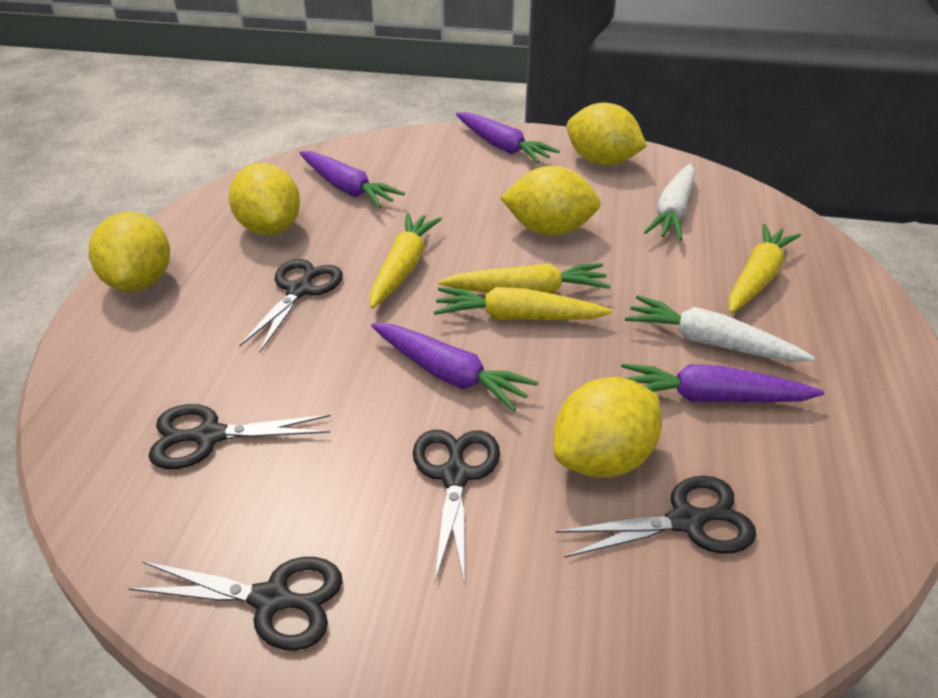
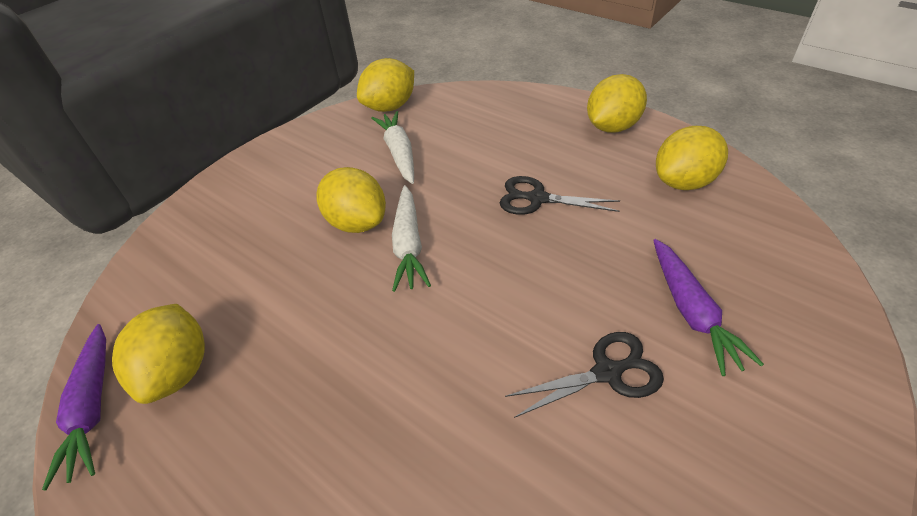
black scissors: [128,557,343,651] [149,404,330,469] [239,259,343,352] [413,430,500,585] [556,476,756,558] = 5 -> [500,176,620,215] [505,332,664,418] = 2
purple carrot: [300,151,405,208] [371,323,538,412] [456,112,560,163] [621,363,824,402] = 4 -> [42,324,106,490] [653,239,764,376] = 2
yellow carrot: [370,213,442,308] [434,287,612,320] [439,263,611,294] [728,224,801,313] = 4 -> none = 0

